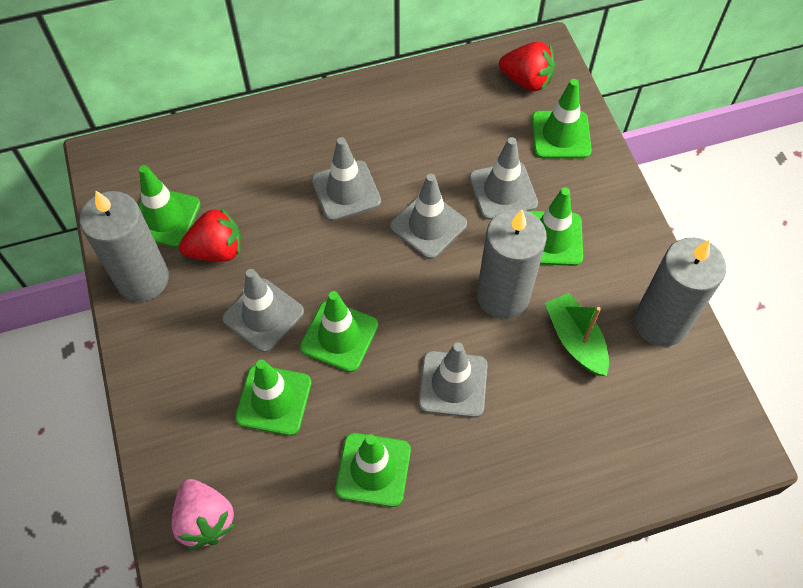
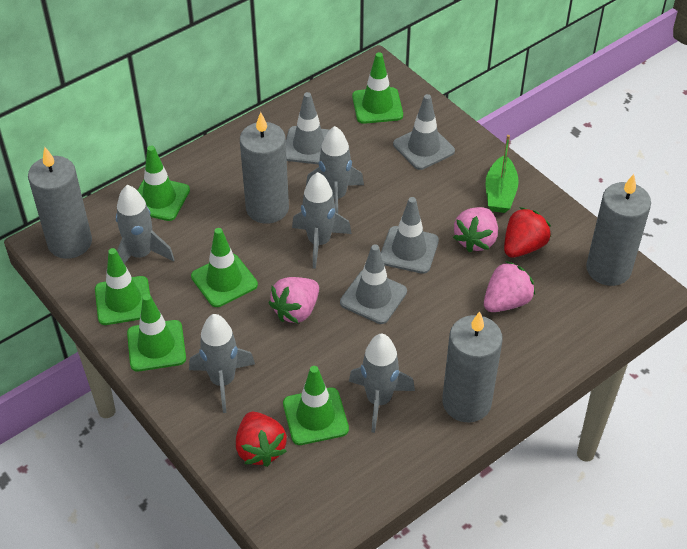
grey candle: [80,191,169,302] [477,209,547,319] [634,237,726,346] = 3 -> [28,147,92,259] [240,112,289,224] [442,311,503,422] [586,174,651,286] = 4
grey rocket: none = 0 -> [116,185,175,264] [189,314,255,413] [292,172,352,269] [306,126,364,214] [349,334,415,433] = 5
grey traffic cone: [222,269,304,352] [312,137,381,221] [390,174,467,259] [418,342,488,418] [469,137,538,220] = 5 -> [286,92,329,165] [340,244,407,324] [381,197,439,274] [393,94,455,170] = 4
pink strawberry: [171,479,236,550] = 1 -> [269,277,319,324] [453,207,498,252] [484,261,535,312] = 3

